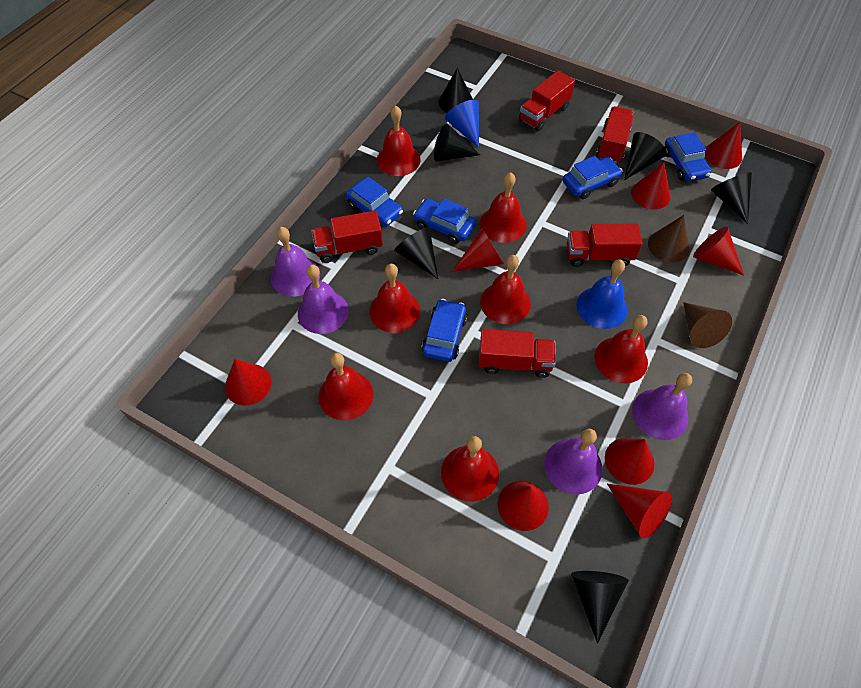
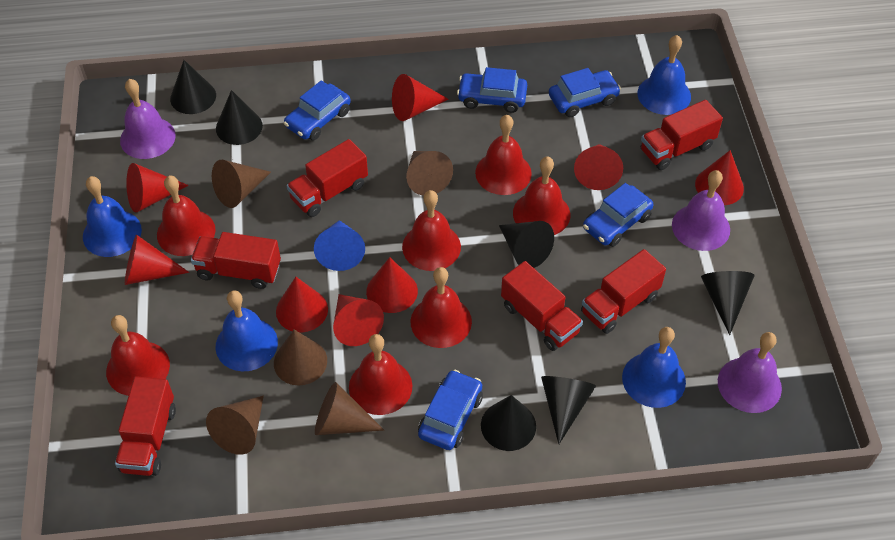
blue bell: [576,260,628,329] = 1 -> [83,176,142,257] [216,290,278,371] [622,327,686,408] [637,35,691,115] = 4
brown cone: [648,215,689,263] [683,302,732,348] = 2 -> [206,396,264,455] [212,160,271,208] [274,329,327,385] [315,382,384,435] [406,151,453,196] = 5
purple bell: [271,227,320,297] [298,265,349,334] [544,429,602,494] [632,373,692,440] = 4 -> [120,79,176,159] [672,170,730,251] [718,332,782,413] = 3
red truck: [311,211,383,263] [479,329,556,378] [519,71,575,131] [567,224,643,267] [596,106,633,164] = 5 -> [115,376,176,476] [191,232,281,289] [287,139,368,217] [501,261,583,351] [581,249,666,334] [641,100,723,170] = 6

